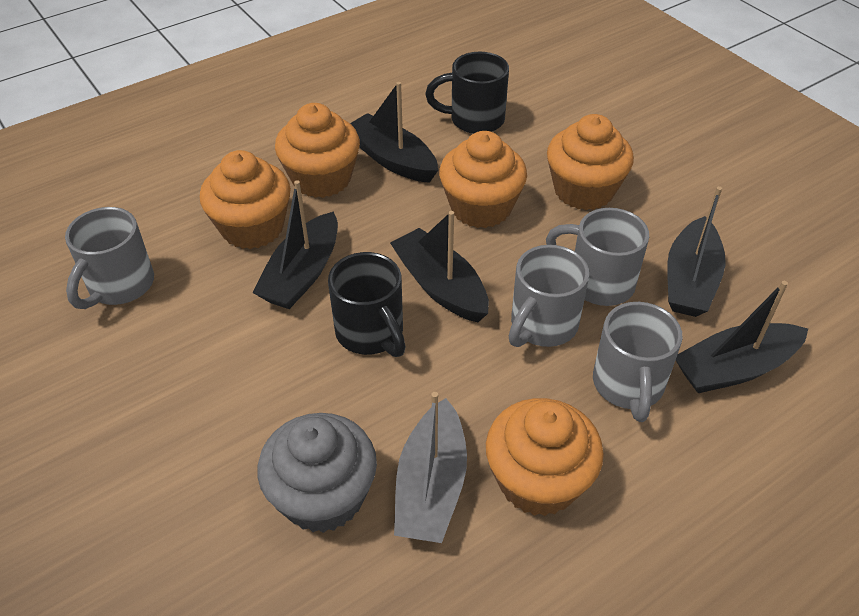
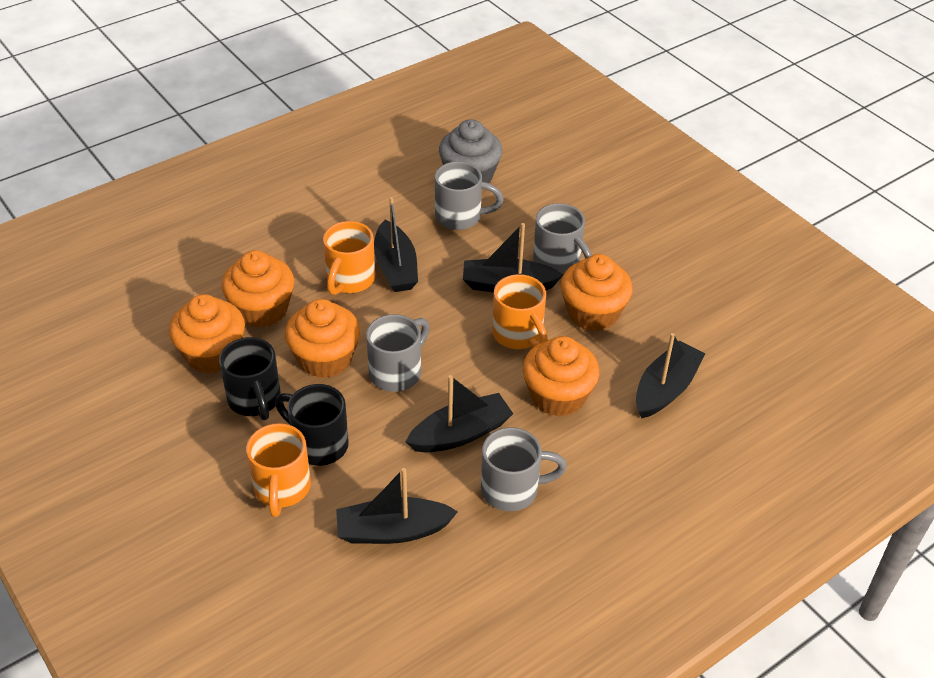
grey boat: [394,392,467,543] = 1 -> none = 0
orange mug: none = 0 -> [246,423,311,517] [323,221,375,295] [492,274,548,349] = 3

